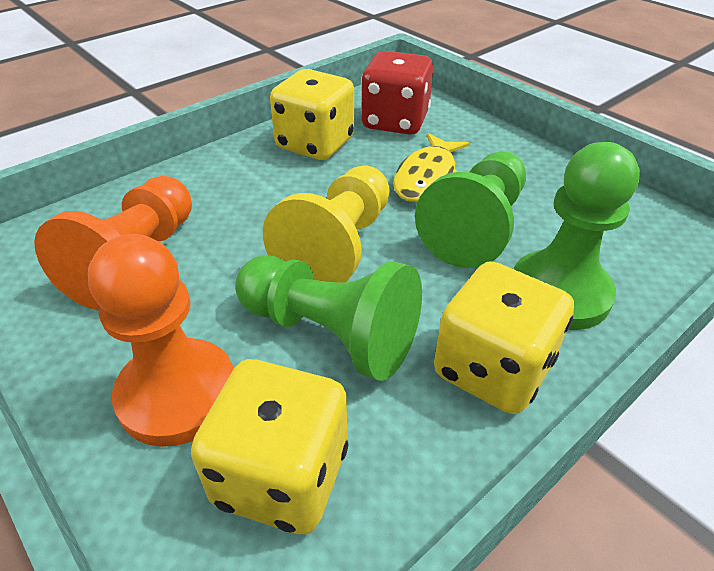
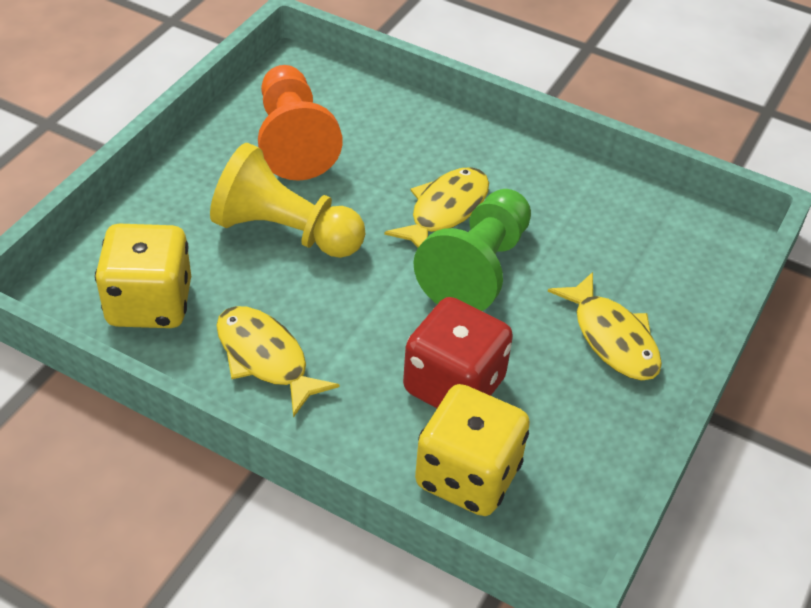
green pawn: [235,255,422,381] [415,151,526,268] [514,142,640,330] = 3 -> [413,189,531,311] = 1
orange pawn: [34,176,192,311] [88,234,233,447] = 2 -> [258,65,343,181] = 1
yellow dice: [191,359,348,534] [270,69,354,160] [434,261,574,414] = 3 -> [95,224,191,328] [415,384,530,516] = 2
yellow fish: [393,133,470,202] = 1 -> [216,306,340,417] [384,167,489,248] [548,272,662,380] = 3

